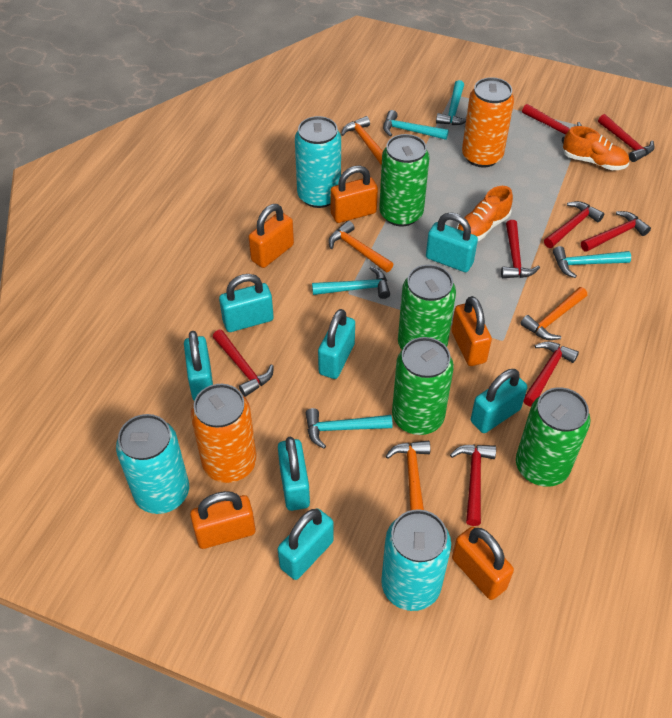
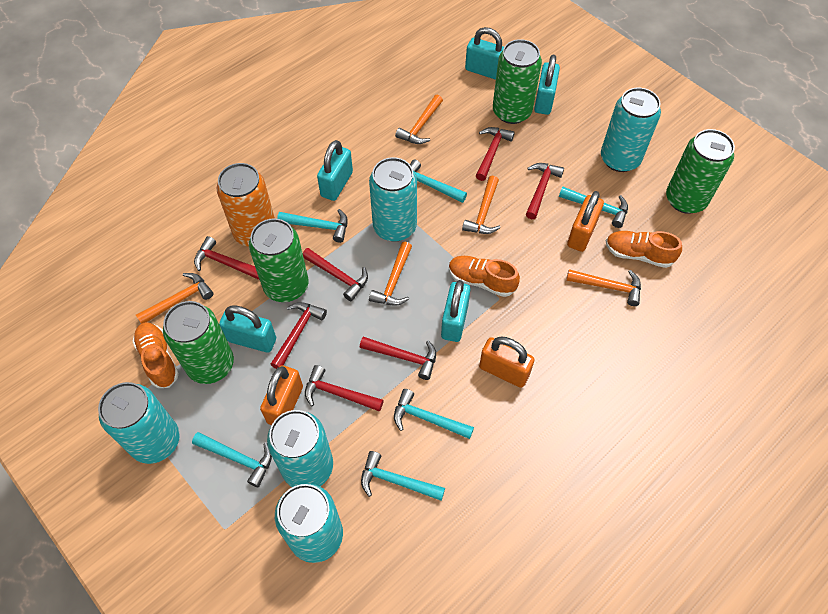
orange can: [191,384,257,483] [462,77,514,168] = 2 -> [217,163,275,247] = 1
orange hammer: [328,221,394,272] [341,116,383,165] [386,441,430,511] [520,287,587,340] = 4 -> [136,273,214,324] [369,242,412,306] [395,95,443,144] [462,176,500,234] [566,269,641,306] = 5
orange padlock: [190,491,256,549] [249,204,294,268] [330,166,378,223] [451,296,492,366] [452,527,514,600] = 5 -> [260,365,303,425] [479,336,535,388] [567,191,604,252] = 3
orange shoe: [457,186,513,241] [563,126,629,170] = 2 -> [133,322,179,388] [449,256,520,297] [606,231,682,268] = 3
red hammer: [213,330,274,397] [450,445,496,526] [501,220,540,278] [522,104,582,143] [523,341,579,406] [544,201,604,248] [581,211,651,252] [598,114,655,162] = 8 -> [194,236,259,280] [270,302,327,369] [303,248,368,301] [305,365,384,412] [360,337,436,380] [476,127,515,181] [526,163,564,219] = 7
turquoise can: [116,414,189,514] [295,116,341,208] [381,509,451,611] = 3 -> [98,382,180,464] [267,410,333,487] [275,483,343,563] [369,157,417,242] [601,88,661,172] = 5
turquoise hammer: [306,408,393,449] [312,266,390,299] [383,110,449,140] [436,80,466,125] [553,246,631,278] = 5 -> [192,432,272,487] [277,209,348,243] [361,451,445,501] [394,389,474,439] [410,160,467,203] [559,187,628,228] = 6
turquoise padlock: [184,331,213,401] [219,274,274,332] [278,437,310,511] [278,508,334,580] [318,309,355,379] [426,212,478,272] [471,369,527,433] = 7 -> [219,305,276,353] [317,140,353,201] [441,280,471,342] [465,27,504,80] [534,55,560,115] = 5

